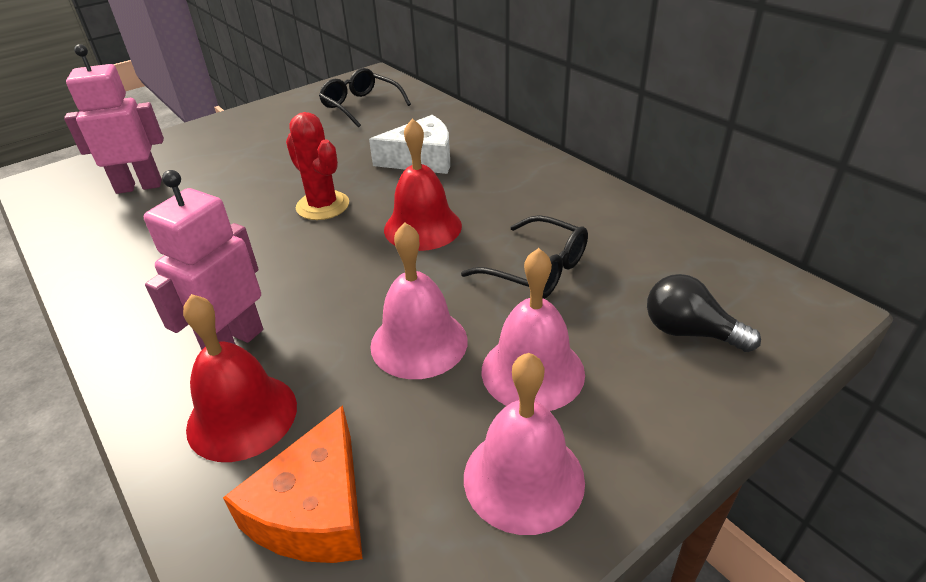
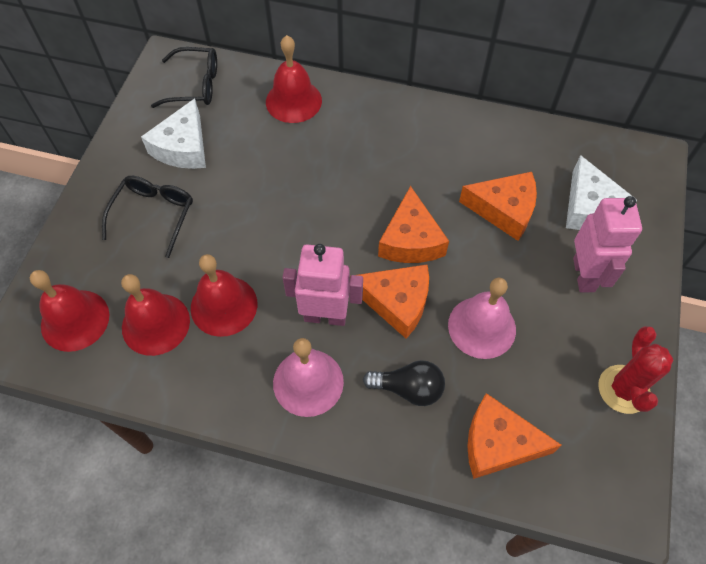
orange cheese: [223,405,363,563] = 1 -> [350,264,429,339] [378,186,449,263] [459,172,537,241] [467,393,562,479] = 4
pink bell: [370,222,468,379] [464,353,585,535] [482,248,585,411] = 3 -> [273,338,344,417] [448,278,516,359] = 2
red bell: [183,294,297,462] [384,118,462,251] = 2 -> [30,270,109,352] [121,274,190,356] [191,254,257,337] [266,35,322,123] = 4
white cheese: [369,115,450,174] = 1 -> [141,98,206,169] [566,155,637,230] = 2

